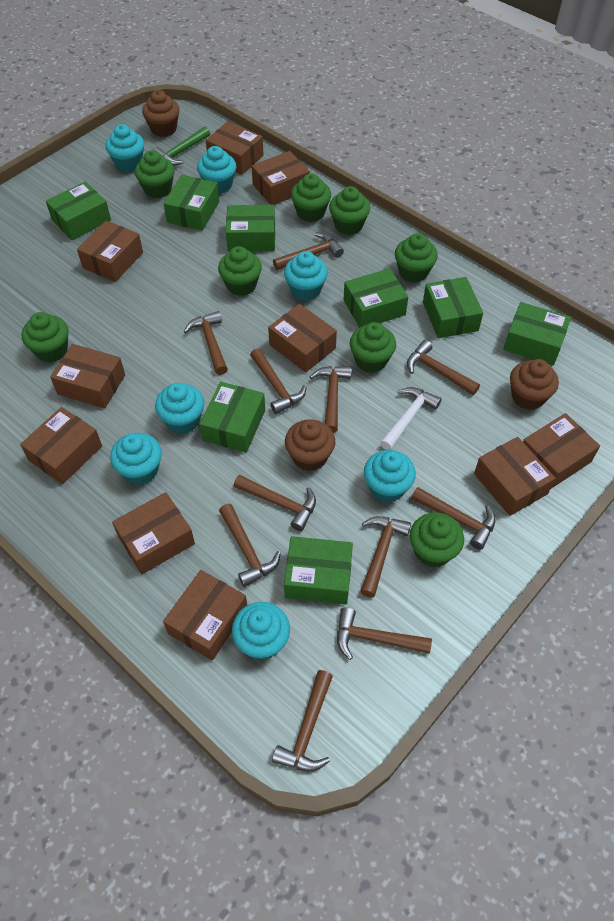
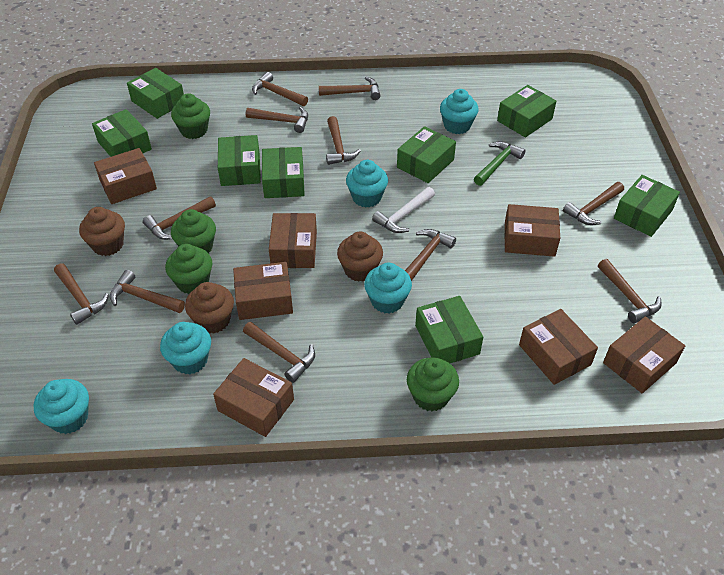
brown box: [20,407,102,484] [50,344,125,409] [77,221,143,282] [112,492,195,574] [163,570,247,661] [206,121,264,175] [252,151,310,205] [268,304,337,372] [474,437,556,516] [523,413,600,489] = 10 -> [94,148,157,204] [213,358,294,437] [233,262,293,320] [269,213,317,268] [504,204,560,257] [519,309,598,385] [603,317,685,393] = 7
green cupcake: [22,312,69,363] [135,150,174,199] [218,246,262,296] [291,174,331,222] [329,186,370,235] [350,322,396,373] [395,233,438,283] [410,512,464,568] = 8 -> [165,244,212,294] [171,93,210,139] [171,209,216,254] [407,357,459,411] = 4
turquoise cupcake: [106,124,144,172] [110,433,162,485] [155,383,204,434] [197,146,236,194] [232,602,290,660] [284,251,328,301] [364,450,416,503] = 7 -> [33,379,89,434] [160,322,211,374] [346,160,388,208] [364,263,412,314] [440,89,479,134] = 5

